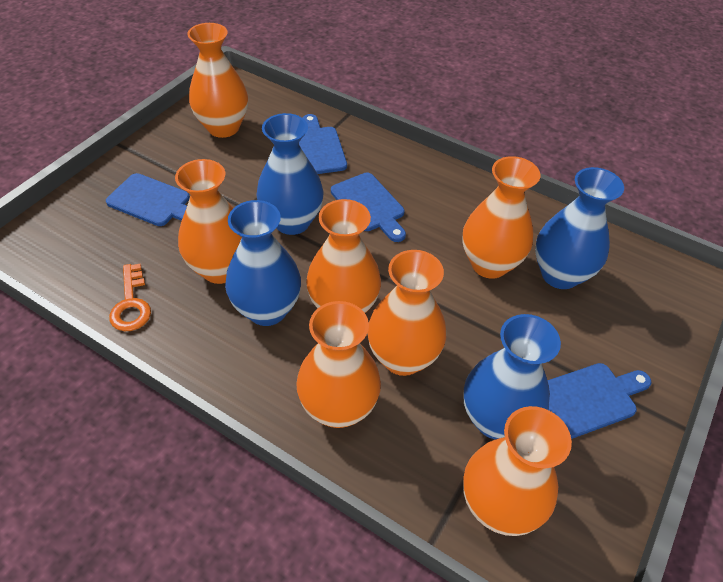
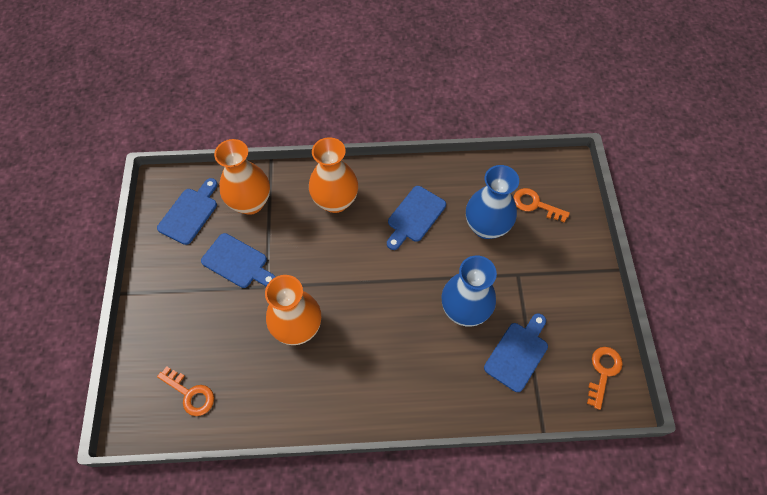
blue vase: [225,200,301,326] [256,113,324,235] [463,314,561,440] [535,167,624,289] = 4 -> [442,255,497,327] [466,165,519,239] = 2
orange key: [109,264,151,331] = 1 -> [157,366,214,416] [514,188,570,223] [587,347,623,410] = 3
orange vase: [175,159,242,284] [188,23,248,138] [296,301,381,428] [306,199,381,313] [367,250,446,376] [462,156,540,279] [463,406,572,536] = 7 -> [214,139,270,215] [265,275,321,345] [309,137,358,213] = 3

